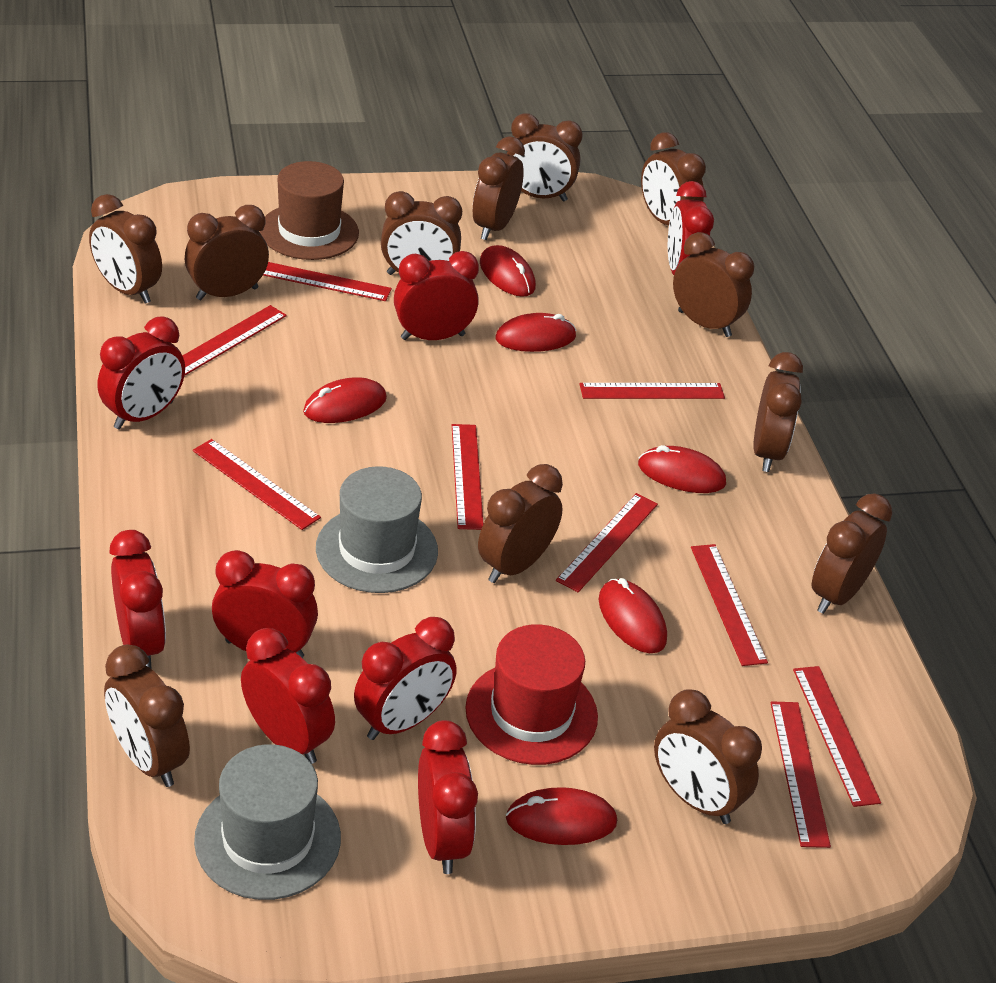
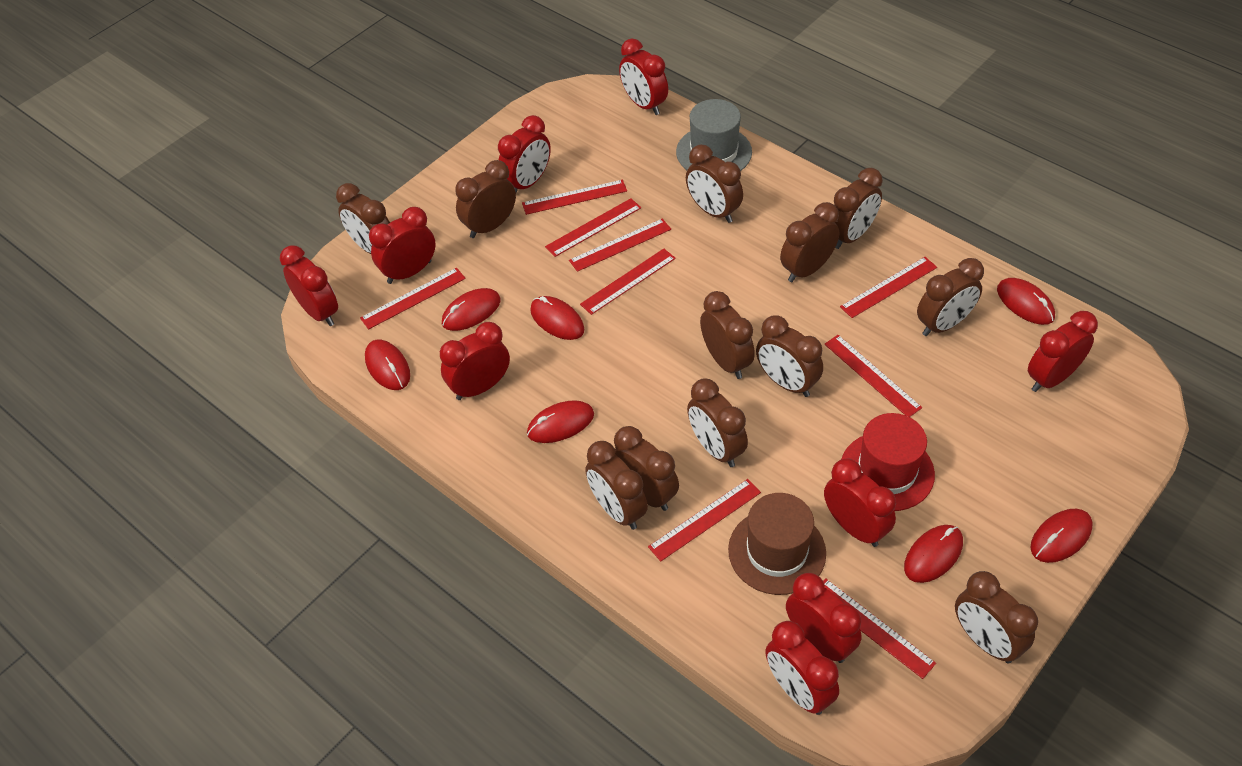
grey hat: [194,744,341,900] [316,466,438,593] = 2 -> [676,99,752,171] = 1
red clock: [97,316,185,429] [109,530,166,669] [212,550,318,658] [241,628,335,764] [354,617,457,740] [394,251,479,340] [418,720,478,874] [668,181,714,275] = 8 -> [280,245,338,326] [369,207,436,284] [440,322,510,400] [498,115,551,193] [619,39,668,115] [765,621,839,715] [786,573,862,663] [824,458,896,547] [1028,311,1098,392] = 9
red mouse: [303,377,387,423] [480,245,536,297] [495,313,577,352] [506,787,617,845] [599,578,667,653] [638,445,726,493] = 6 -> [365,339,410,390] [442,288,501,331] [527,400,594,443] [530,296,584,340] [904,525,963,583] [997,278,1055,325] [1031,509,1093,563] = 7

